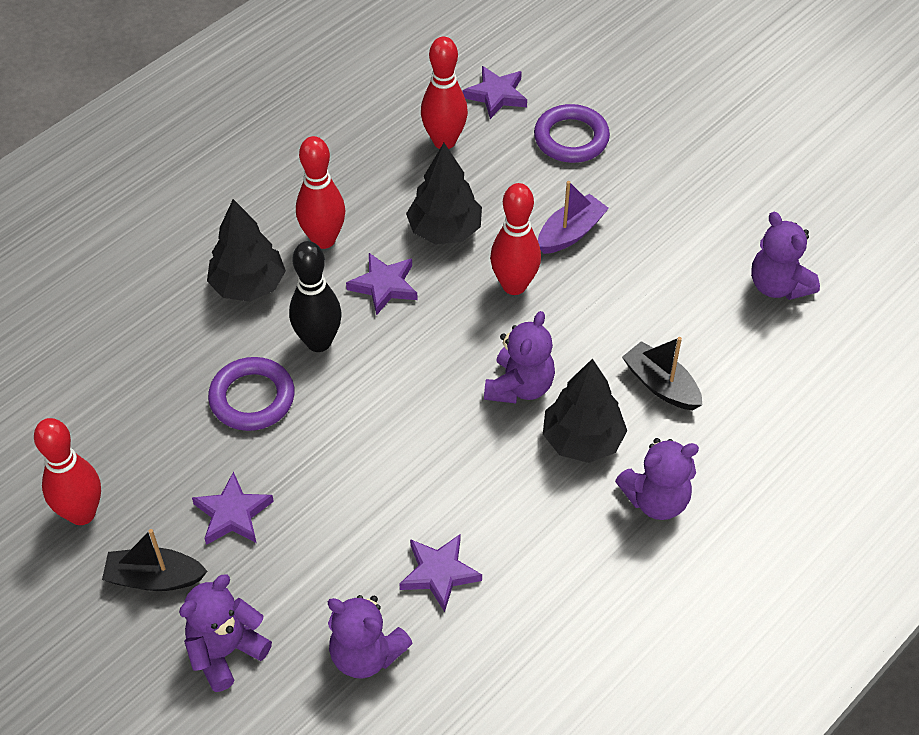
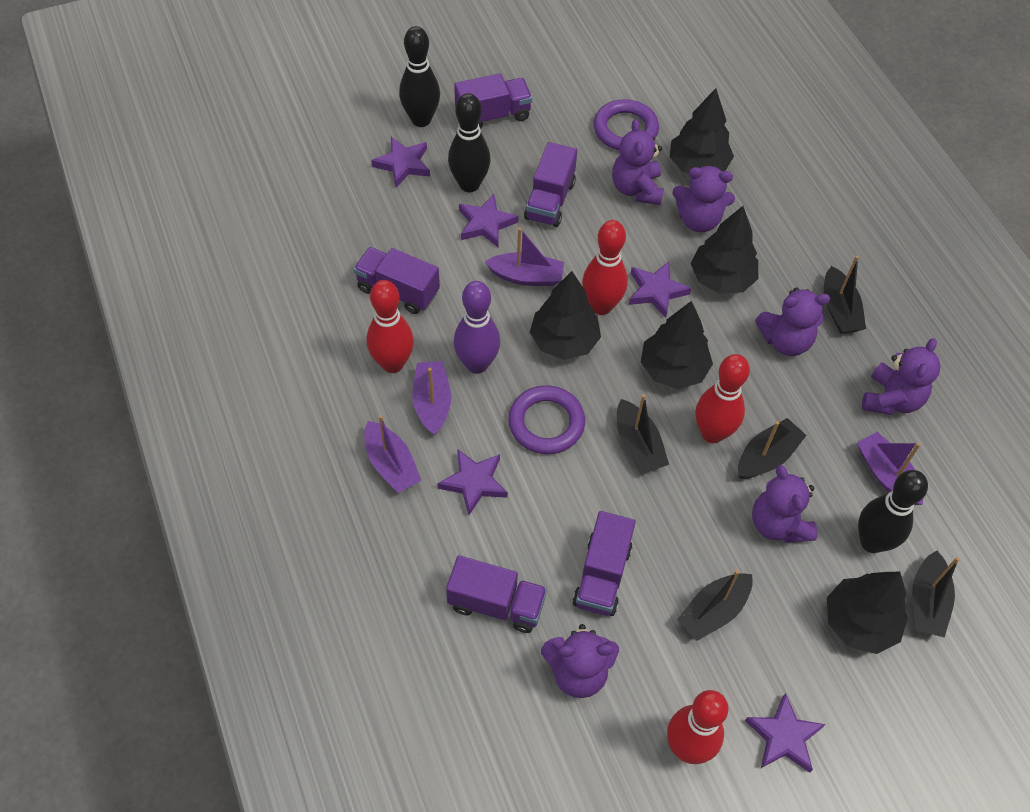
black boat: [102,529,207,591] [622,337,702,410] = 2 -> [617,394,669,473] [677,570,753,641] [738,418,807,479] [824,256,866,334] [912,551,960,638] = 5
black bowling pin: [289,241,342,352] = 1 -> [399,26,440,127] [448,93,490,192] [858,470,928,553] = 3
black tree: [207,199,286,302] [406,143,482,244] [543,359,627,463] = 3 -> [530,271,601,360] [641,301,713,389] [670,88,734,173] [691,206,758,294] [827,572,908,654] = 5
purple boat: [538,181,609,254] = 1 -> [364,415,422,493] [413,361,451,436] [485,227,564,286] [857,432,923,505] = 4
purple bowling pin: none = 0 -> [454,281,500,374] = 1
purple star: [192,471,274,545] [346,253,418,316] [400,534,482,612] [462,66,527,119] = 4 -> [371,137,430,188] [437,449,508,515] [459,194,519,247] [629,261,691,318] [745,693,826,773] = 5
purple teddy bear: [179,574,272,692] [328,595,413,679] [484,311,555,403] [615,438,699,520] [751,212,820,300] = 5 -> [541,624,619,698] [612,119,664,205] [672,166,735,232] [752,465,817,543] [755,287,830,356] [862,338,941,415] = 6
purple truck: none = 0 -> [354,247,440,314] [446,555,547,633] [454,73,532,129] [524,142,577,227] [573,511,636,616] = 5

